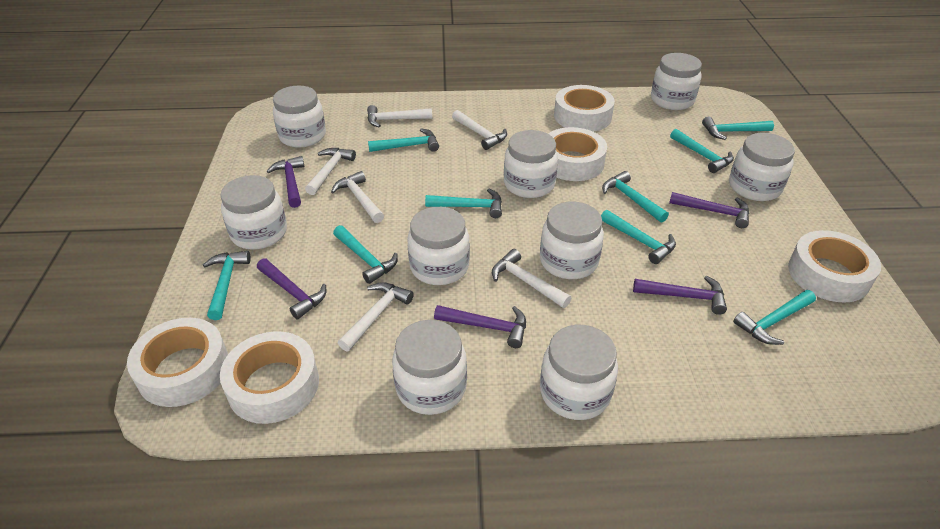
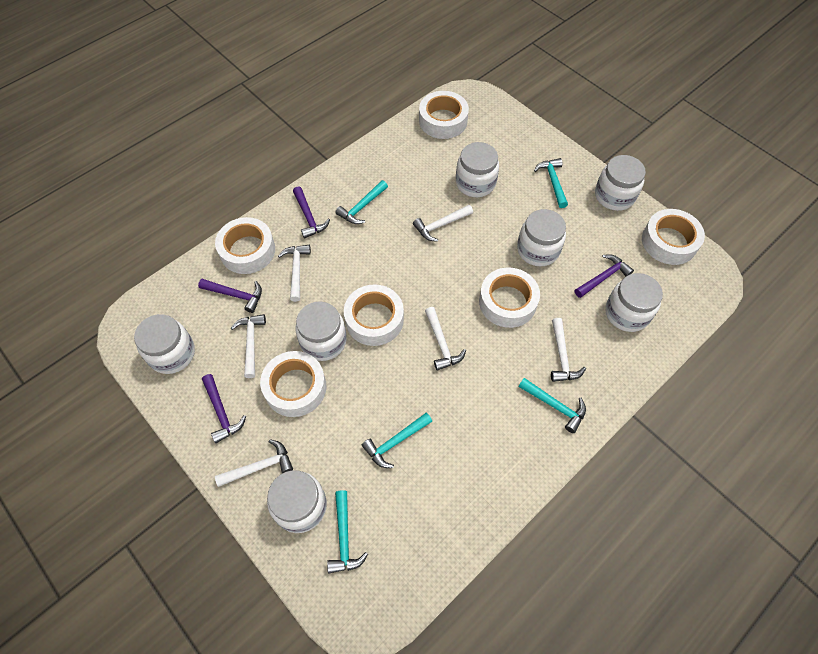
purple hammer: [257,258,326,319] [267,156,305,208] [434,305,526,348] [633,276,727,315] [669,192,750,228] = 5 -> [198,279,262,313] [202,374,246,443] [293,186,330,239] [575,255,634,298] = 4
turquoise hammer: [203,251,251,320] [333,225,398,284] [368,128,439,152] [425,189,502,218] [601,210,676,264] [602,171,669,223] [670,129,734,173] [702,116,774,140] [733,290,816,345] = 9 -> [327,490,368,573] [335,180,388,224] [362,413,432,468] [518,378,586,433] [534,158,568,208] = 5
white jar: [220,175,287,250] [273,85,326,147] [392,320,467,415] [407,207,470,285] [504,130,558,198] [540,202,604,279] [540,325,618,420] [651,53,702,110] [729,133,795,201] = 9 -> [134,314,195,374] [267,470,327,533] [295,301,347,361] [456,142,499,197] [517,209,566,266] [595,155,646,211] [605,273,663,332] = 7
white tape: [127,318,228,407] [220,331,319,424] [548,127,607,181] [554,85,615,132] [788,230,881,303] = 5 -> [215,217,275,274] [260,351,326,417] [344,284,404,346] [419,91,469,139] [479,268,540,328] [642,209,705,265] = 6

